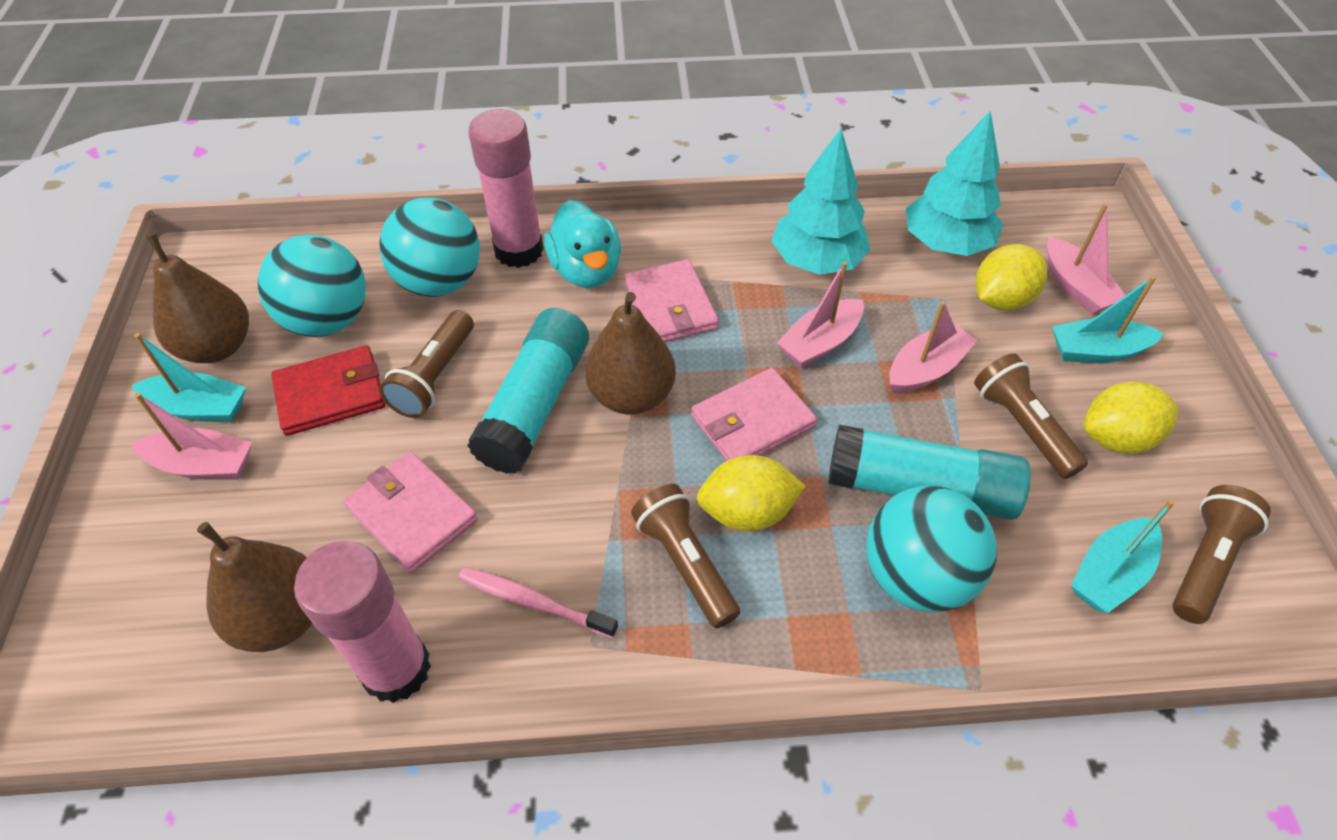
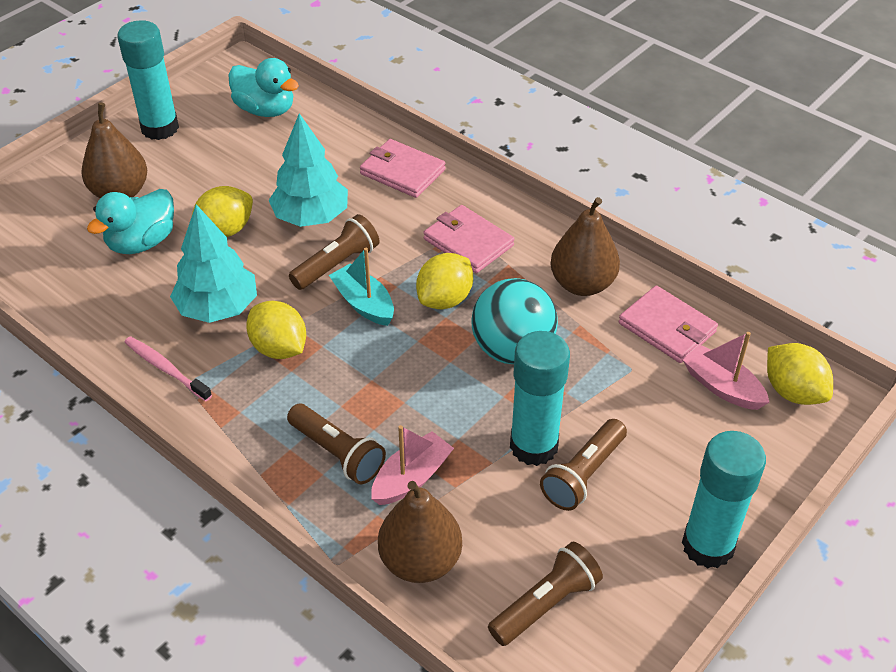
pink boat: [131,393,252,479] [777,261,864,368] [889,301,978,394] [1047,203,1126,315] = 4 -> [371,425,454,505] [683,332,769,410] = 2
pink glue stick: [294,541,431,703] [468,109,544,268] = 2 -> none = 0
red wallet: [271,345,385,436] = 1 -> none = 0
turquoise ball: [258,235,366,337] [379,198,480,297] [866,486,997,612] = 3 -> [472,278,558,364] = 1
turquoise boat: [132,333,246,422] [1052,276,1164,363] [1071,499,1175,613] = 3 -> [329,248,394,326] = 1
turquoise duck: [544,200,621,288] = 1 -> [87,189,174,254] [228,58,299,117] = 2
turquoise glue stick: [467,308,589,474] [828,425,1031,520] = 2 -> [117,20,179,140] [510,331,570,466] [682,431,766,568] = 3
yellow lemon: [697,455,806,531] [975,244,1048,310] [1084,381,1179,454] = 3 -> [192,186,253,237] [246,301,306,359] [416,253,473,309] [767,343,833,405] = 4

